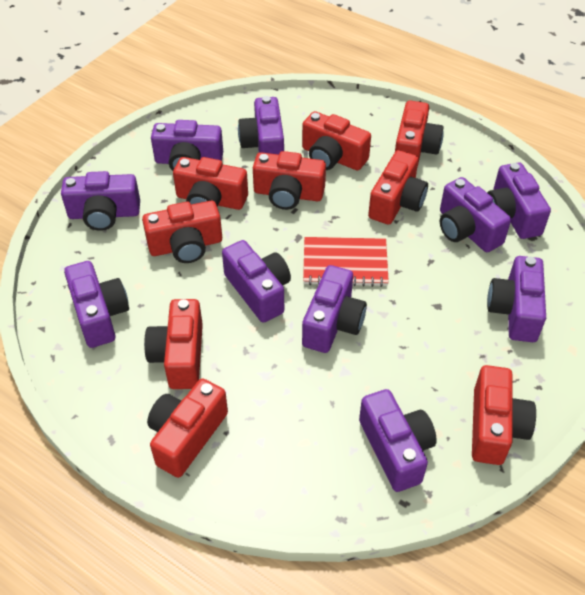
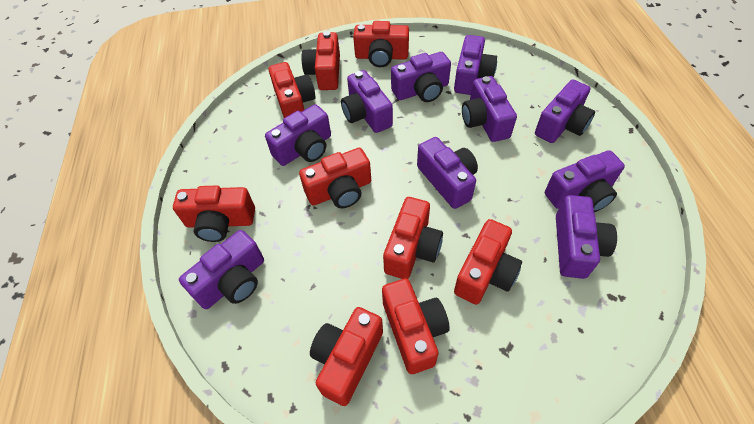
red notebook: [303,237,389,287] = 1 -> none = 0

